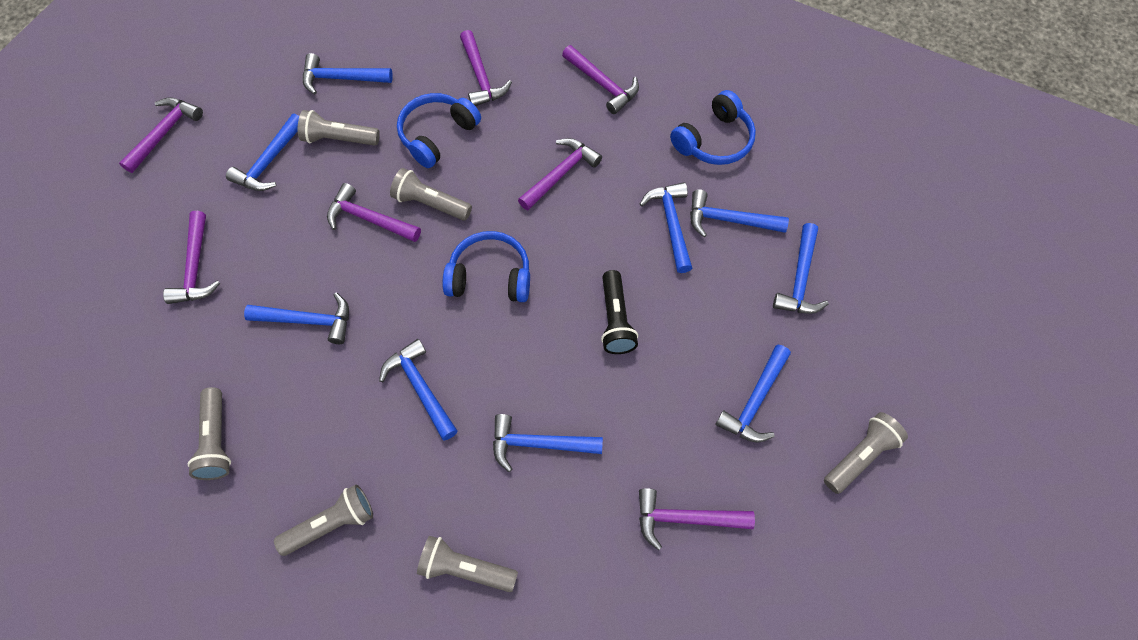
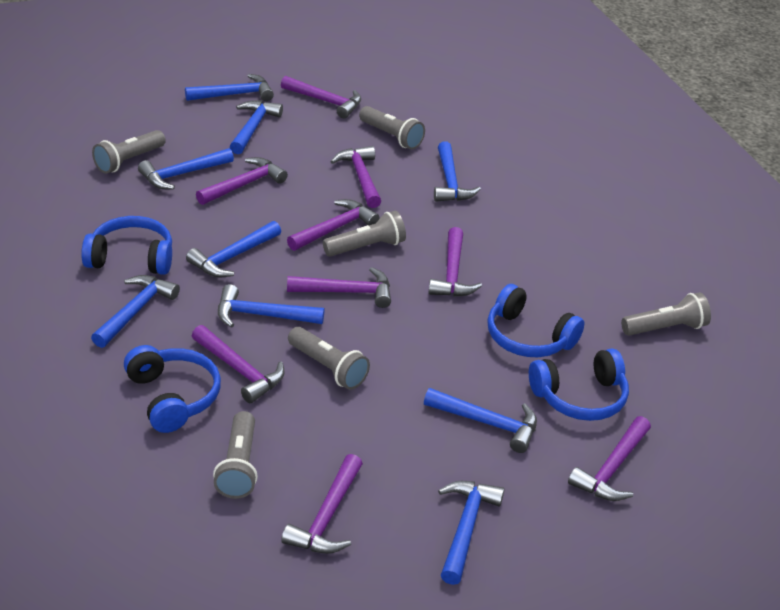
black flashlight: [601,270,638,354] = 1 -> none = 0
blue headphones: [397,93,481,168] [442,231,530,302] [670,90,756,165] = 3 -> [81,216,172,275] [124,345,221,433] [487,284,584,357] [529,348,629,421] = 4
purple hammer: [119,97,203,173] [163,211,220,304] [327,183,421,242] [460,30,512,106] [518,138,602,210] [562,45,639,114] [639,488,755,550] = 7 -> [192,325,285,403] [196,157,288,205] [281,76,361,118] [281,454,363,554] [287,199,380,251] [287,267,391,308] [330,146,381,208] [428,227,482,297] [568,416,651,501] = 9

